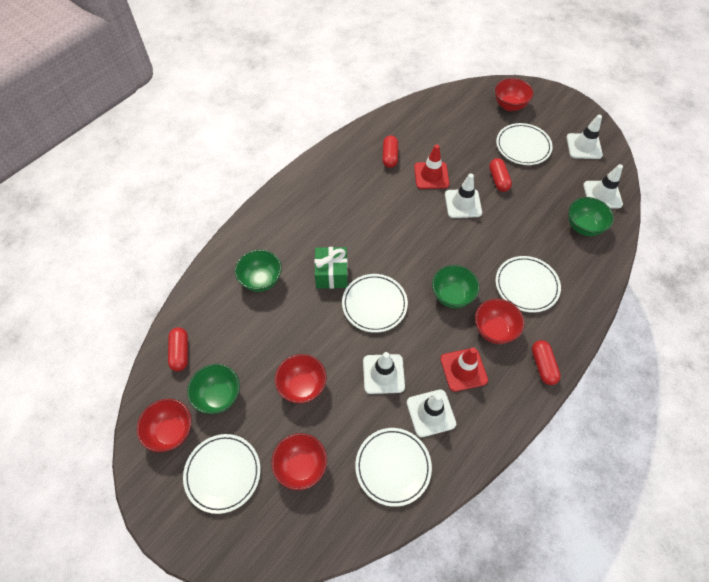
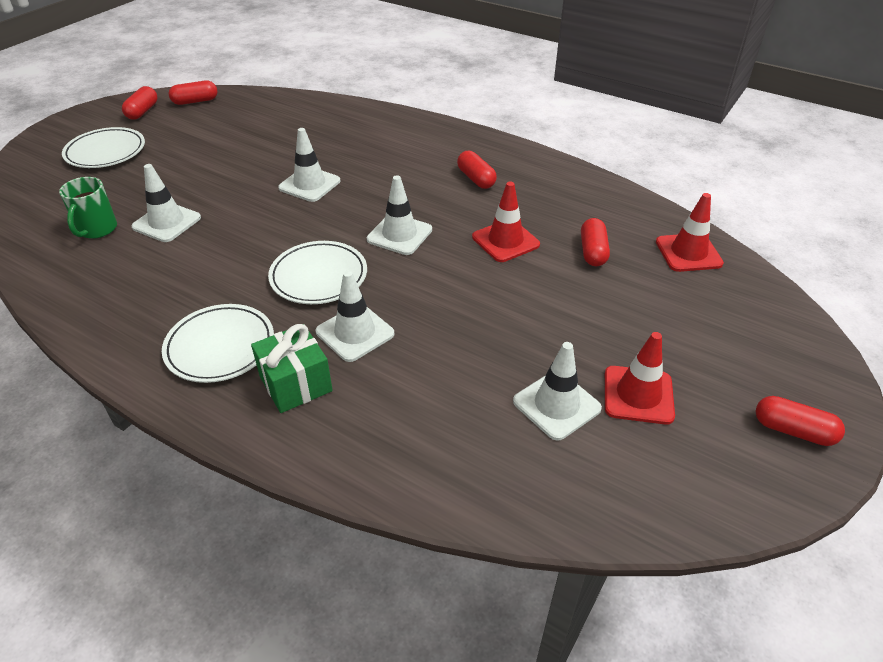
green bowl: [187,364,240,414] [235,250,282,292] [432,265,480,308] [568,197,614,236] = 4 -> none = 0
green mug: none = 0 -> [59,177,117,239] = 1
red bowl: [137,399,191,452] [271,433,327,490] [275,354,327,403] [475,299,524,344] [495,78,534,111] = 5 -> none = 0
red capsule: [168,327,188,371] [382,135,398,168] [489,158,512,192] [532,340,561,385] = 4 -> [122,86,157,120] [169,80,217,105] [457,151,497,189] [581,218,610,266] [756,396,845,446] = 5
red traffic cone: [414,145,449,189] [440,348,488,392] = 2 -> [472,181,540,262] [605,332,675,425] [656,193,724,272] = 3
white plate: [183,434,260,514] [342,274,408,333] [355,428,432,507] [496,123,553,165] [496,256,561,313] = 5 -> [62,127,145,168] [162,304,274,383] [268,241,367,304] = 3

